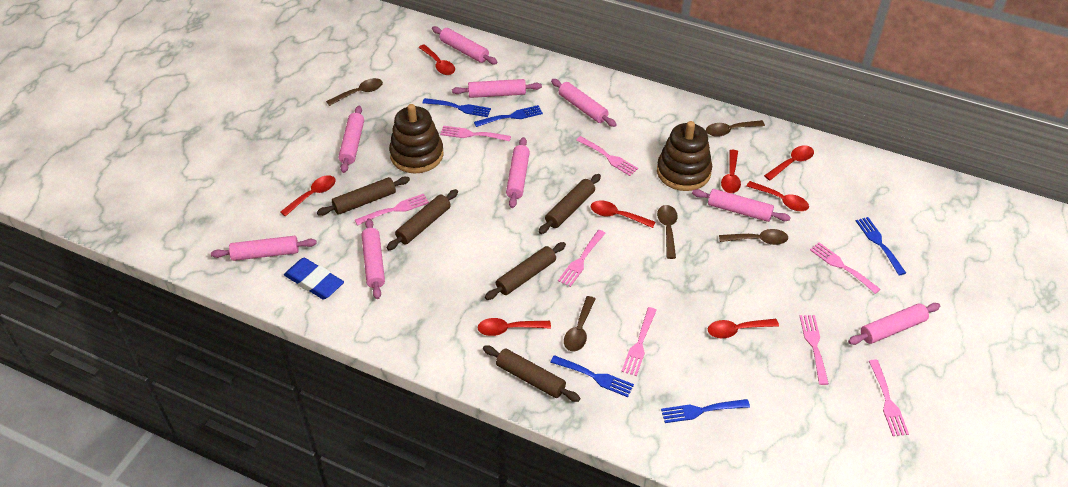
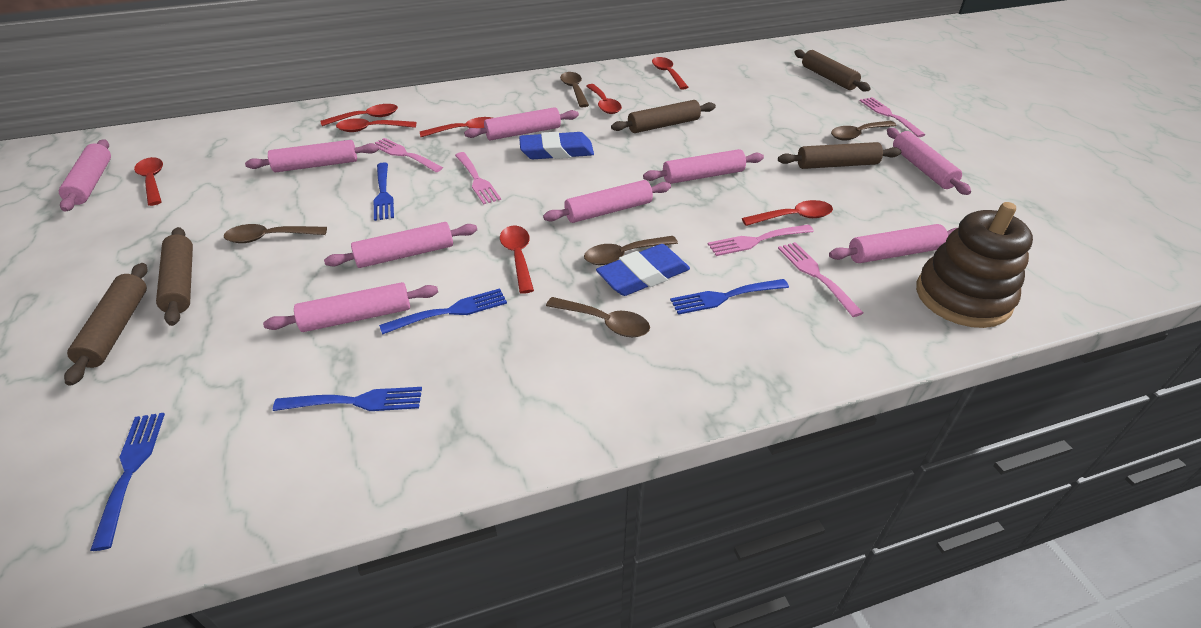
blue eraser: [284,258,344,300] = 1 -> [519,132,594,159] [596,244,690,296] = 2
brown stacking toy: [389,104,444,174] [657,121,712,191] = 2 -> [916,202,1033,328] = 1
pink fork: [355,194,429,225] [440,126,511,141] [558,230,606,287] [576,136,638,176] [622,307,657,376] [800,315,829,385] [810,242,881,294] [869,360,909,436] = 8 -> [373,138,443,172] [455,152,501,205] [708,224,814,256] [778,242,863,317] [860,97,925,137] = 5

